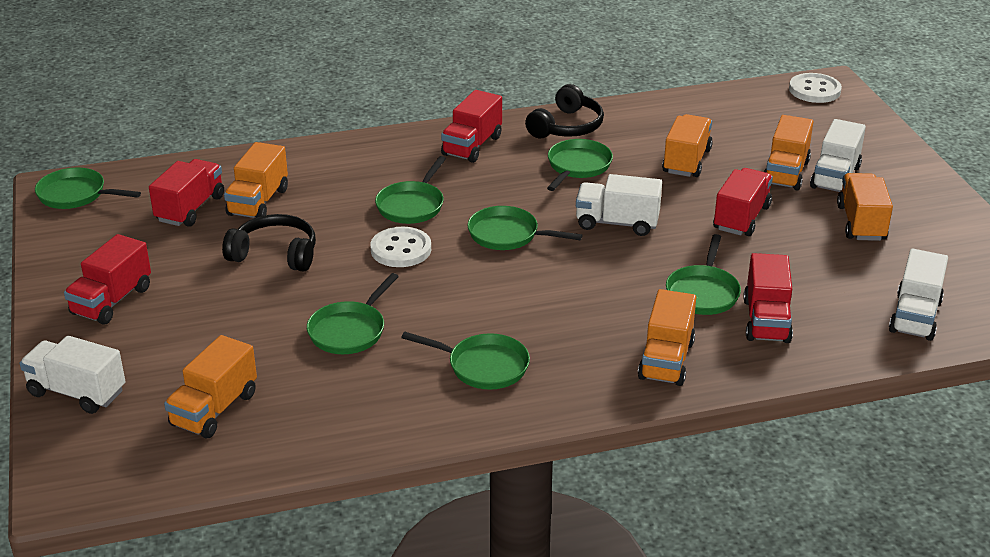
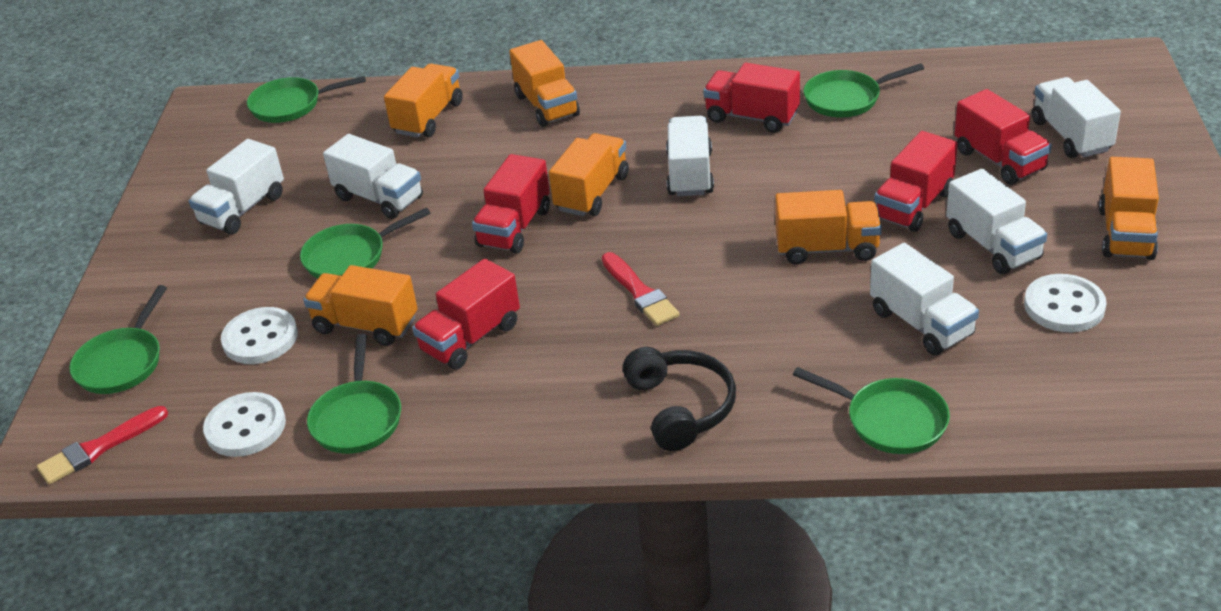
black headphones: [222,214,316,272] [525,84,604,138] = 2 -> [623,347,736,451] = 1
green pan: [35,168,141,209] [307,273,399,354] [375,156,446,224] [401,332,530,390] [468,206,582,250] [547,139,613,191] [666,234,741,315] = 7 -> [69,285,167,394] [247,76,366,123] [300,208,431,279] [307,334,401,454] [793,367,950,454] [803,63,924,117] = 6
red brush: none = 0 -> [37,406,168,484] [602,252,680,326] = 2
white button: [370,227,431,267] [789,73,842,103] = 2 -> [203,392,286,457] [221,307,298,364] [1024,274,1107,332] = 3
white truck: [20,336,125,414] [576,174,662,236] [810,119,866,192] [889,249,948,341] = 4 -> [189,139,284,234] [323,134,423,219] [666,116,714,196] [870,243,979,355] [946,169,1047,274] [1032,77,1121,158] = 6

